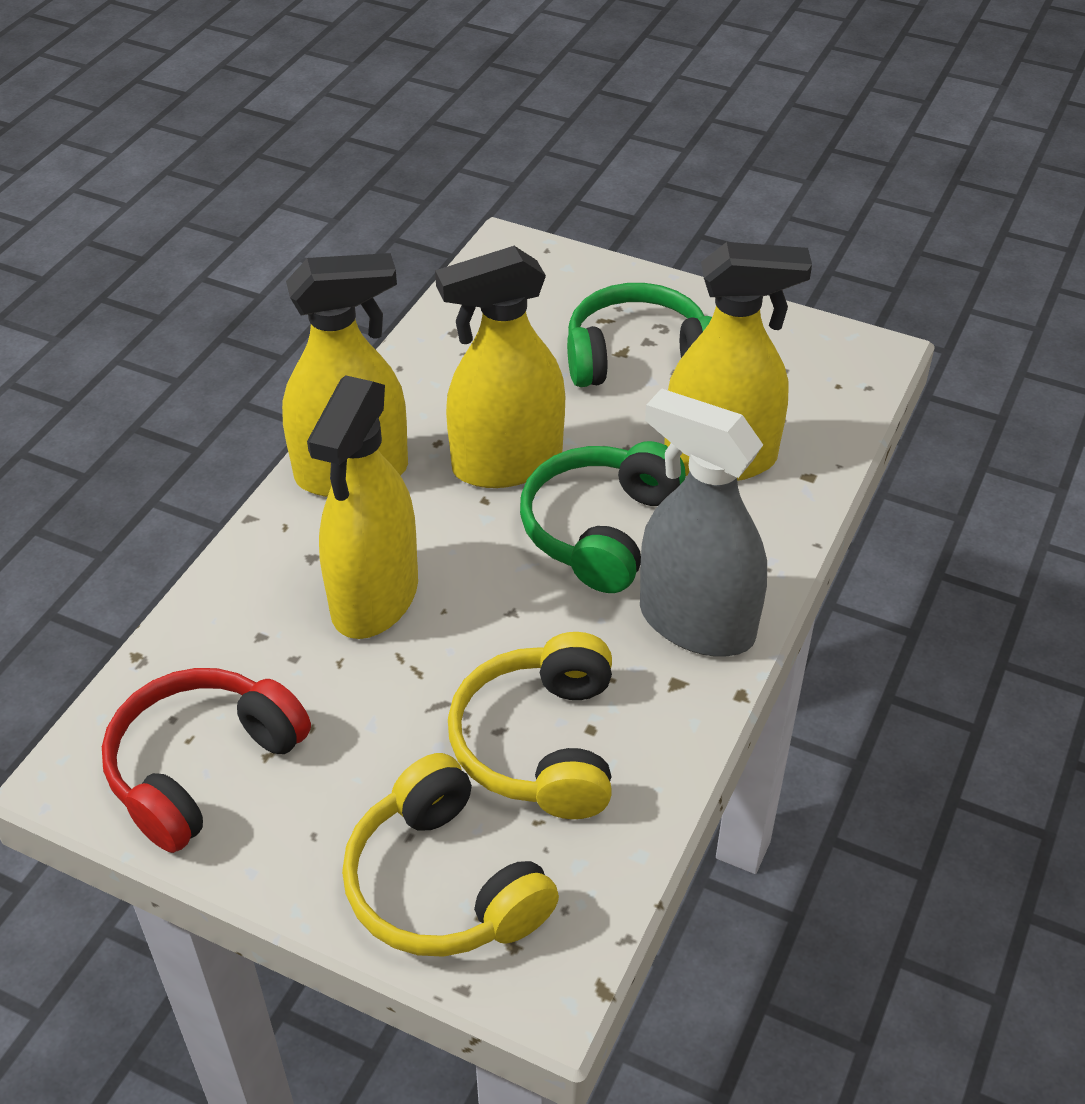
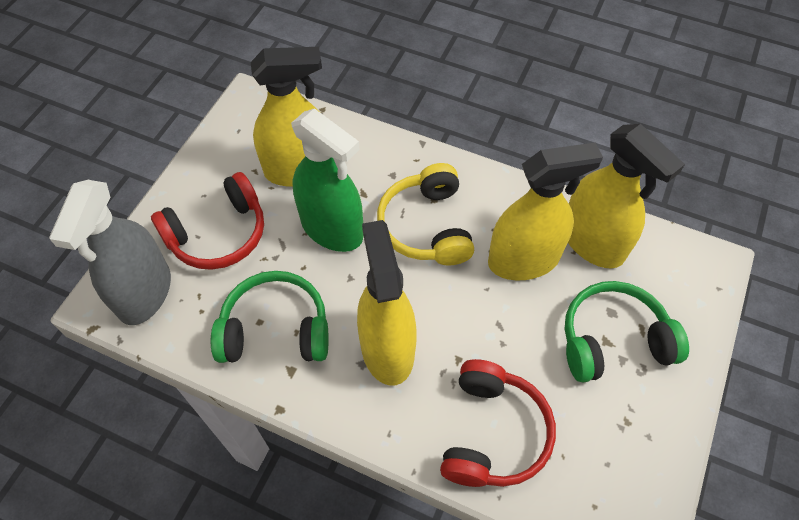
green spray bottle: none = 0 -> [291,108,363,252] = 1
red headphones: [102,668,311,853] = 1 -> [151,172,264,270] [440,359,556,487] = 2
yellow headphones: [342,753,559,957] [448,632,612,819] = 2 -> [377,163,474,266] = 1

